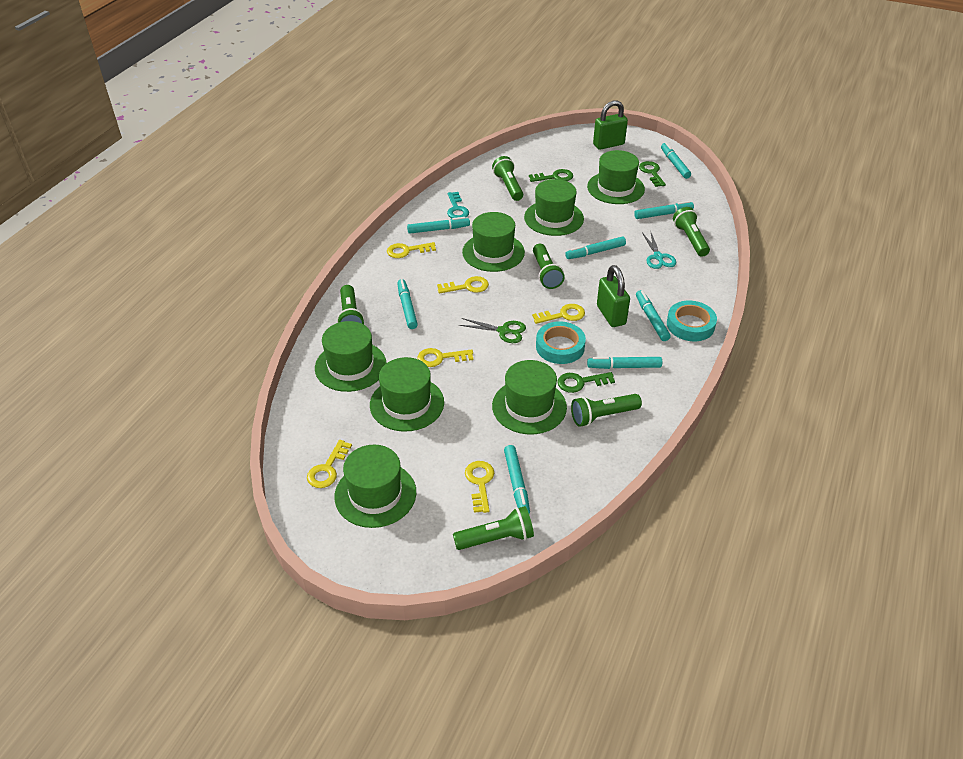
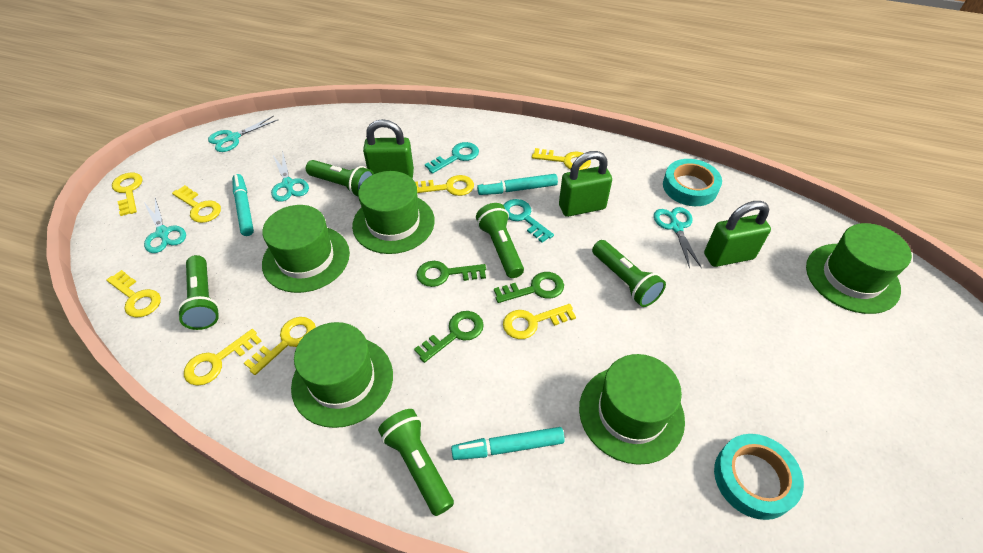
green flashlight: [337,285,365,325] [453,506,534,550] [492,156,523,201] [533,244,565,289] [571,394,642,427] [673,207,710,257] = 6 -> [177,255,220,330] [306,160,374,197] [378,409,454,516] [476,203,524,278] [592,240,666,307] = 5
green hat: [315,321,386,392] [334,445,416,528] [370,357,444,432] [462,212,525,272] [492,360,567,434] [524,179,584,236] [587,150,645,204] = 7 -> [262,205,350,293] [291,322,393,428] [352,171,435,254] [579,354,685,465] [806,223,912,314] = 5
green padlock: [593,100,628,150] [597,265,630,327] = 2 -> [363,119,414,178] [559,151,612,217] [704,201,771,267] = 3
green scissors: [459,318,526,343] = 1 -> none = 0
turquoise key: [447,192,469,218] = 1 -> [425,142,479,174] [503,199,554,243] = 2
turquoise marker: [397,279,418,329] [407,217,470,234] [504,445,530,514] [565,237,626,259] [587,357,662,369] [634,201,694,219] [636,290,671,341] [661,142,691,179] = 8 -> [232,174,254,236] [451,427,565,460] [477,174,558,195] = 3
turquoise scissors: [642,231,676,269] = 1 -> [144,198,186,253] [208,116,278,152] [271,154,309,202] [654,207,702,268] = 4
yellow key: [307,440,352,488] [387,242,436,258] [417,348,473,367] [437,276,489,293] [465,461,494,513] [532,304,585,324] = 6 -> [107,270,161,318] [112,172,142,216] [172,185,221,223] [184,329,261,386] [244,317,316,375] [415,175,474,196] [503,304,576,339] [532,148,591,170] = 8

